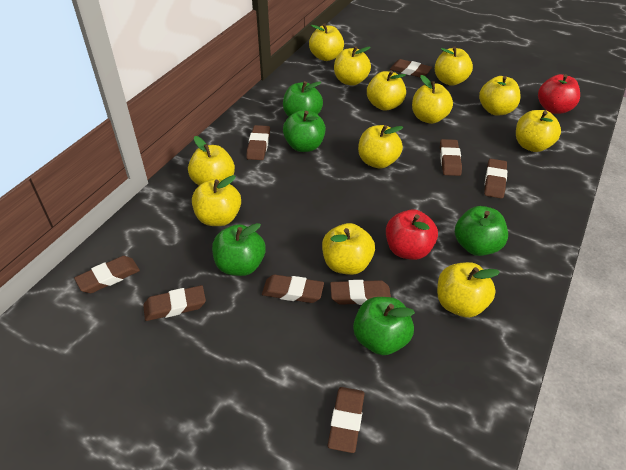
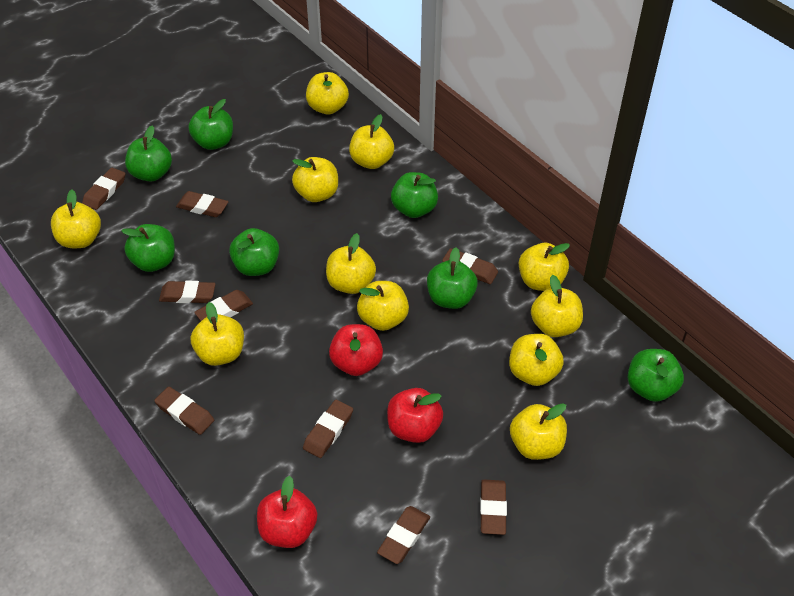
green apple: [212,223,265,276] [283,81,323,117] [283,110,326,152] [353,297,415,355] [455,206,508,256] = 5 -> [121,224,175,272] [125,126,172,182] [189,99,233,150] [229,228,279,276] [391,172,438,218] [427,247,478,309] [628,349,684,402] = 7
red apple: [386,209,438,260] [538,74,580,114] = 2 -> [257,476,317,548] [329,324,383,376] [387,388,443,443] = 3
yellow apple: [188,136,235,185] [192,175,241,226] [309,24,344,61] [322,223,375,275] [334,46,371,86] [358,125,403,169] [367,71,406,111] [412,75,453,124] [435,47,473,86] [437,262,500,318] [479,76,521,115] [516,110,561,152] = 12 -> [51,190,101,248] [191,302,244,366] [292,157,338,202] [306,72,349,115] [326,233,376,294] [349,114,394,169] [357,281,409,331] [509,334,564,386] [510,403,567,460] [519,243,570,291] [531,275,583,337] = 11

